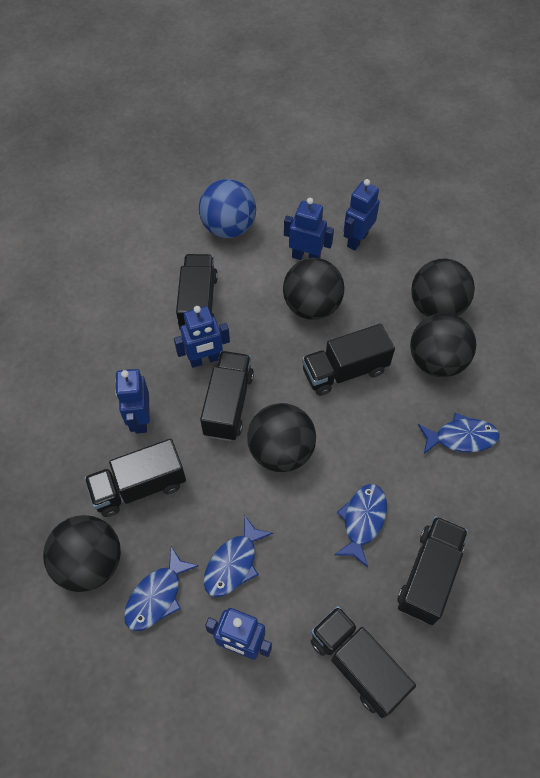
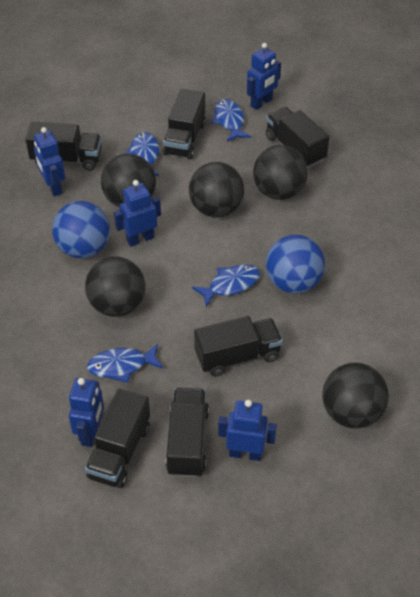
blue ball: [199,179,256,238] = 1 -> [52,201,110,258] [266,235,325,294] = 2

